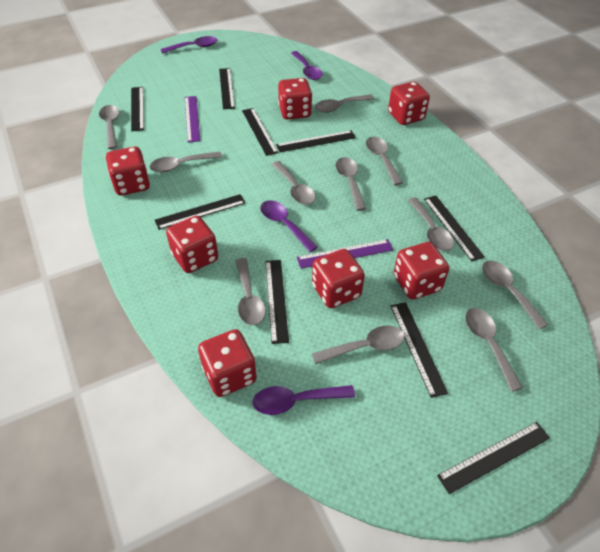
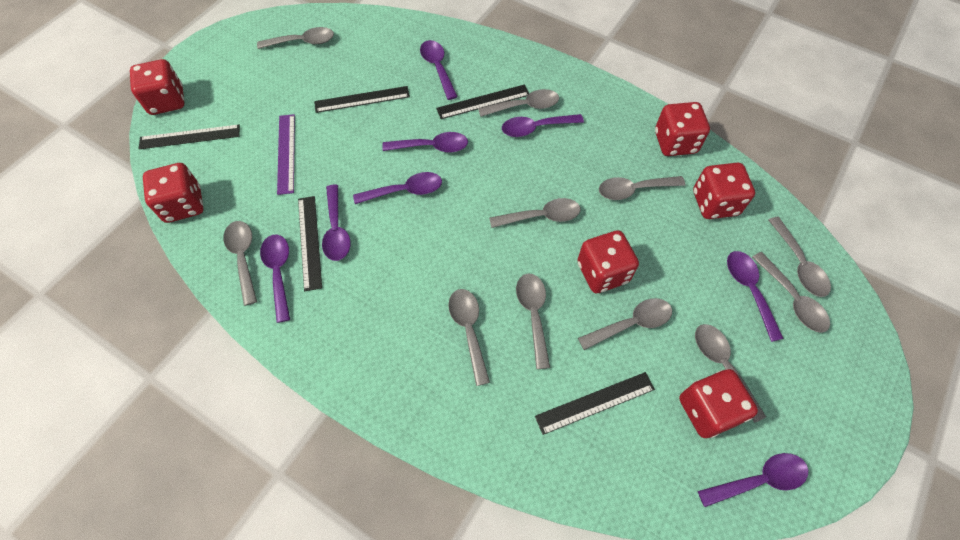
black ruler: [131,87,144,131] [155,194,245,230] [219,68,235,109] [242,108,278,156] [265,260,289,344] [276,130,356,152] [390,302,448,398] [424,196,485,261] [437,422,550,494] = 9 -> [139,124,240,149] [298,196,322,291] [314,86,410,113] [436,85,529,119] [535,372,655,435] = 5
purple ruler: [185,96,200,143] [297,239,393,269] = 2 -> [277,114,295,195] = 1
purple spoon: [161,36,217,54] [253,385,355,415] [260,200,318,252] [291,51,322,80] = 4 -> [260,235,290,323] [322,184,351,261] [353,172,442,204] [382,132,468,153] [420,40,458,100] [502,114,584,137] [698,453,808,507] [727,251,784,342] = 8
red dice: [106,147,150,196] [166,216,218,273] [198,329,257,397] [278,78,312,120] [312,249,365,308] [388,82,430,125] [394,242,449,299] = 7 -> [130,59,185,115] [143,163,203,223] [577,230,639,293] [655,102,710,156] [679,369,758,438] [693,163,755,219] = 6

